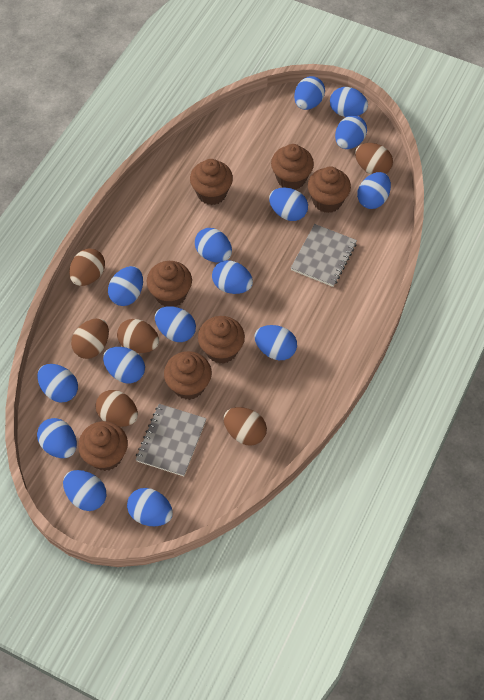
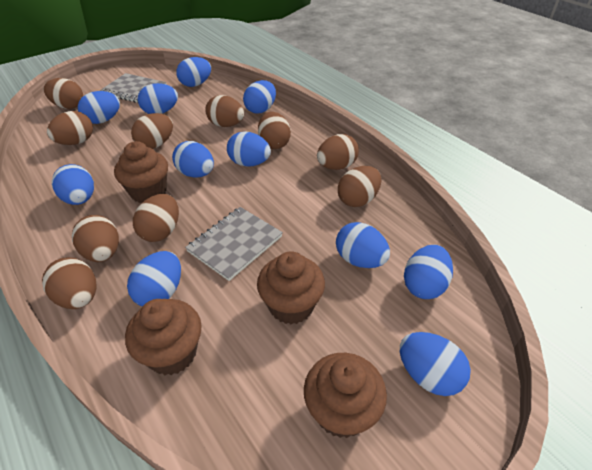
blue egg: [37,364,78,403] [37,418,77,458] [63,470,107,511] [103,347,145,384] [108,266,143,306] [127,488,173,526] [155,306,196,342] [195,228,232,262] [212,260,253,294] [254,325,297,360] [269,188,308,221] [294,76,325,110] [330,87,368,117] [335,115,367,149] [357,172,391,209] = 15 -> [52,164,94,205] [78,91,120,124] [127,251,181,306] [138,83,178,114] [172,141,214,178] [176,57,211,87] [227,131,271,167] [243,80,276,114] [336,222,390,268] [400,332,471,396] [404,245,453,299] = 11
brown cupcake: [78,421,128,471] [146,261,192,307] [164,351,212,400] [190,159,233,205] [198,316,245,364] [271,144,314,190] [308,166,351,213] = 7 -> [114,141,168,203] [125,299,202,375] [257,251,325,324] [304,353,387,438] = 4
brown egg: [69,248,105,286] [71,318,109,359] [95,390,138,427] [117,319,159,353] [223,407,267,446] [355,143,393,175] = 6 -> [42,257,96,309] [44,78,83,109] [47,111,93,145] [72,215,119,262] [131,113,173,149] [133,194,179,242] [205,95,244,127] [258,112,291,149] [317,134,359,170] [338,166,381,207] = 10

